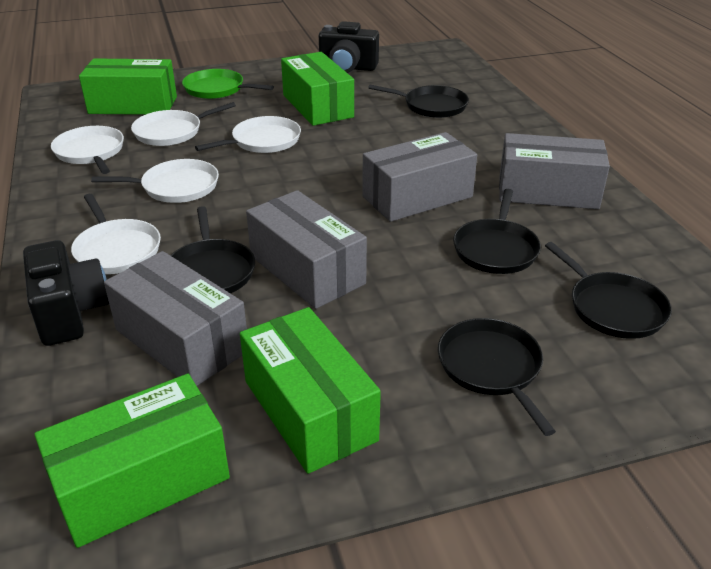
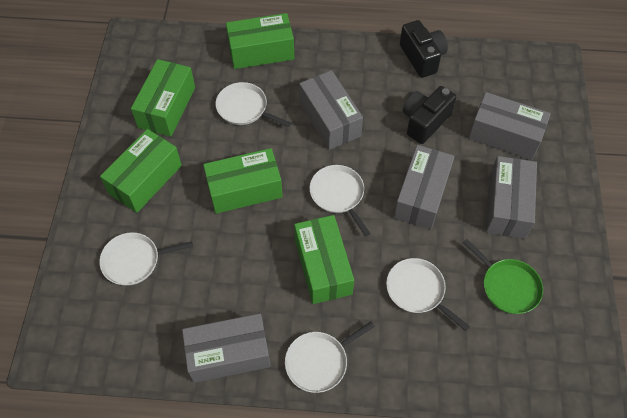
black pan: [171,206,255,293] [368,85,469,118] [438,318,556,436] [453,189,541,274] [545,242,672,339] = 5 -> none = 0
green box: [34,374,230,548] [79,58,177,115] [240,307,381,474] [281,52,354,126] = 4 -> [100,129,182,213] [131,59,195,137] [203,148,283,214] [226,13,294,69] [294,215,354,304] = 5
grey box: [104,251,247,386] [246,190,367,309] [362,132,477,222] [499,133,610,209] = 4 -> [182,313,271,383] [299,70,363,150] [394,145,455,230] [469,92,551,160] [486,156,537,239] = 5

